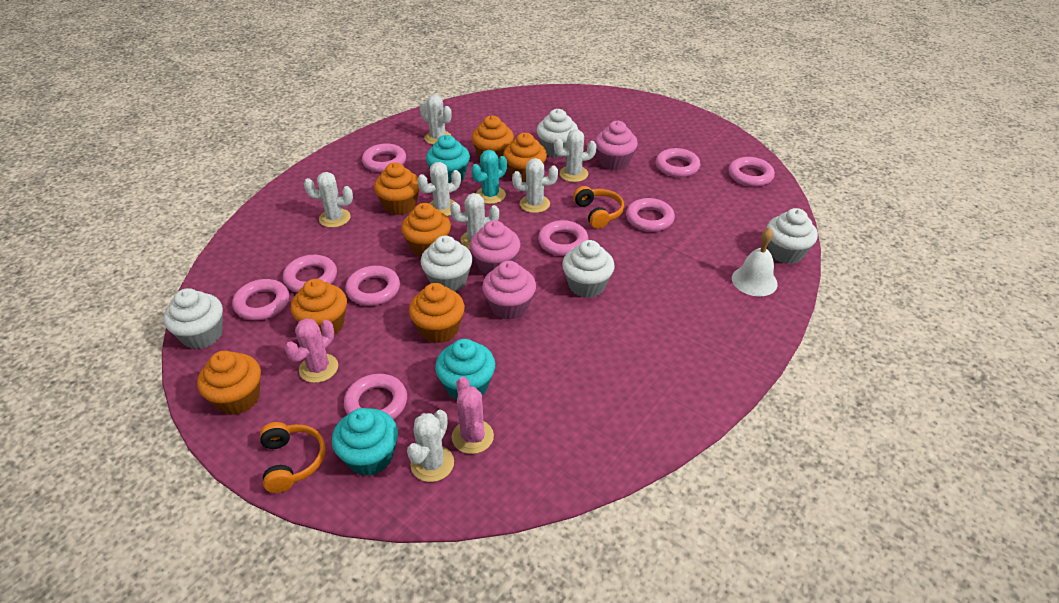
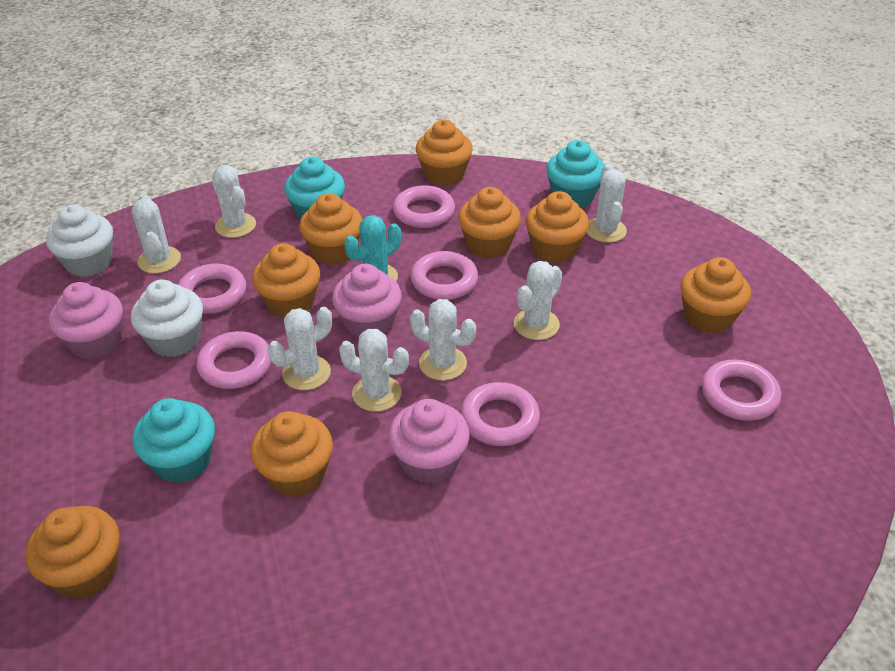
orange cupcake: [197,351,261,415] [291,279,347,335] [374,162,419,215] [401,203,451,257] [409,283,465,343] [472,115,514,159] [503,133,547,182] = 7 -> [25,506,120,599] [250,411,333,497] [252,243,320,318] [299,193,362,265] [416,120,473,186] [458,187,521,258] [525,191,589,263] [680,257,751,334] = 8
orange headphones: [260,422,325,493] [573,186,624,229] = 2 -> none = 0
pink cactus: [285,318,338,383] [452,377,494,454] = 2 -> none = 0
pink ring: [232,279,289,320] [283,255,337,293] [344,374,407,420] [346,266,400,306] [362,143,406,172] [538,220,588,256] [626,198,675,232] [656,148,700,177] [729,157,775,187] = 9 -> [178,264,246,314] [197,331,271,389] [393,185,455,228] [411,251,478,300] [461,382,540,446] [702,360,781,421] = 6
white bell: [732,228,778,296] = 1 -> none = 0
white cupcake: [163,288,223,349] [421,236,473,292] [537,109,578,158] [562,240,615,298] [766,208,818,264] = 5 -> [46,204,113,277] [131,280,203,357] = 2

